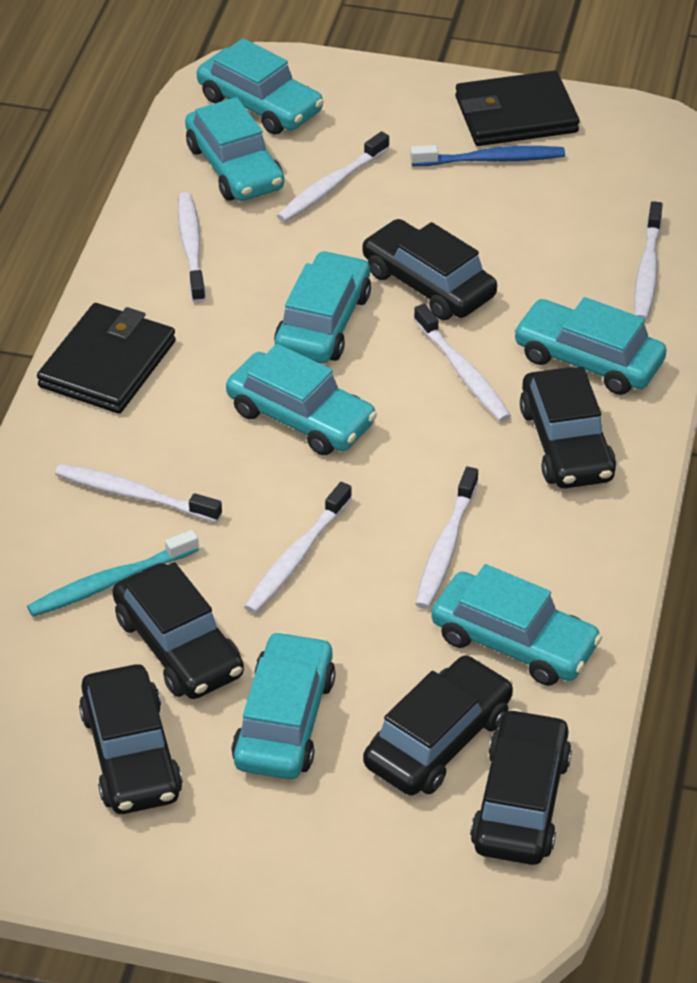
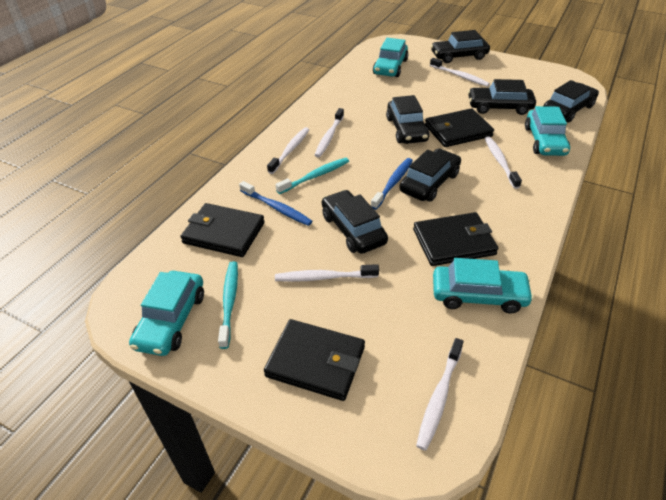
black wallet: [37,303,176,414] [455,70,580,146] = 2 -> [180,203,265,257] [264,319,365,401] [413,212,498,266] [425,108,494,147] = 4
blue toothbrush: [410,145,565,166] = 1 -> [239,181,313,226] [371,158,413,210] = 2
turquoise car: [185,97,284,201] [197,38,324,134] [226,344,377,455] [231,631,336,779] [274,251,371,363] [431,564,602,686] [513,297,667,395] = 7 -> [129,271,204,356] [373,38,408,77] [433,258,534,314] [525,106,570,156] = 4
turquoise toothbrush: [27,530,199,617] = 1 -> [218,261,238,349] [276,158,349,194] = 2
white toothbrush: [55,464,222,522] [178,192,205,303] [244,482,352,614] [277,131,390,222] [414,304,511,422] [415,466,478,609] [634,201,663,320] = 7 -> [267,127,309,174] [275,264,379,282] [315,108,344,158] [416,338,464,451] [430,58,490,87] [485,136,522,189] = 6

